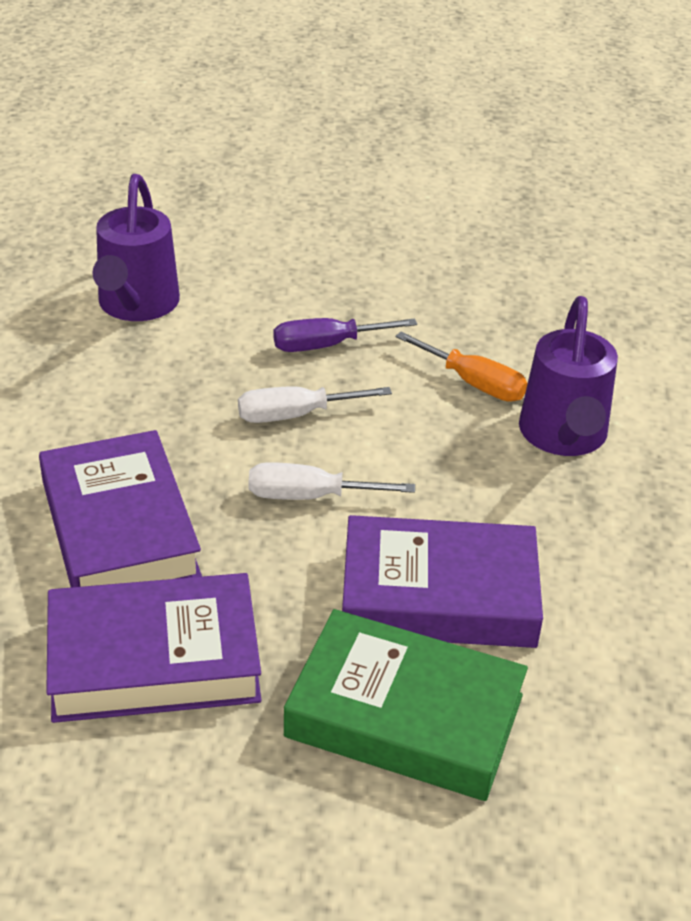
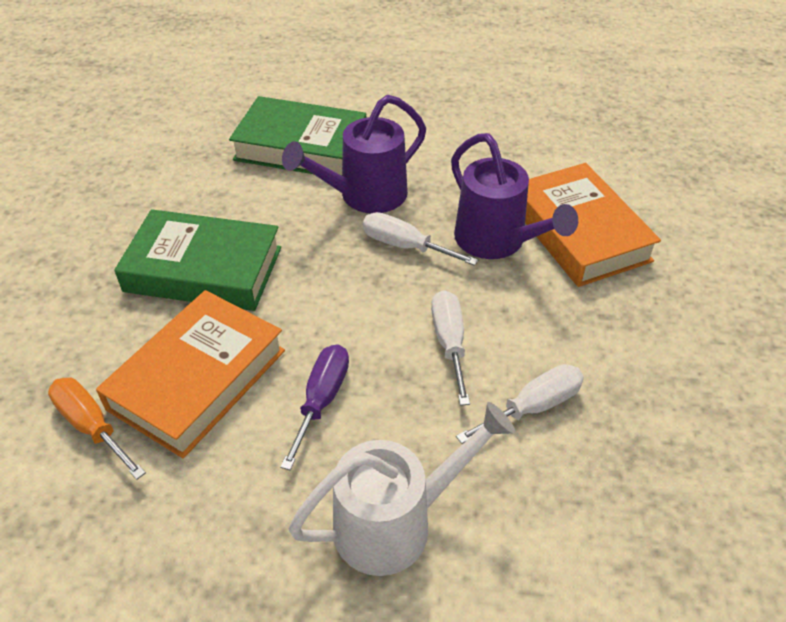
green book: [284,609,528,801] = 1 -> [114,209,281,311] [229,96,366,175] = 2
orange book: none = 0 -> [96,290,285,458] [525,163,661,287] = 2
purple book: [39,430,202,588] [46,573,262,723] [342,515,543,648] = 3 -> none = 0
white screwdriver: [238,386,392,423] [249,462,415,500] = 2 -> [363,212,478,266] [431,290,470,406] [456,364,584,444] = 3
white watering can: none = 0 -> [289,402,515,576] = 1

